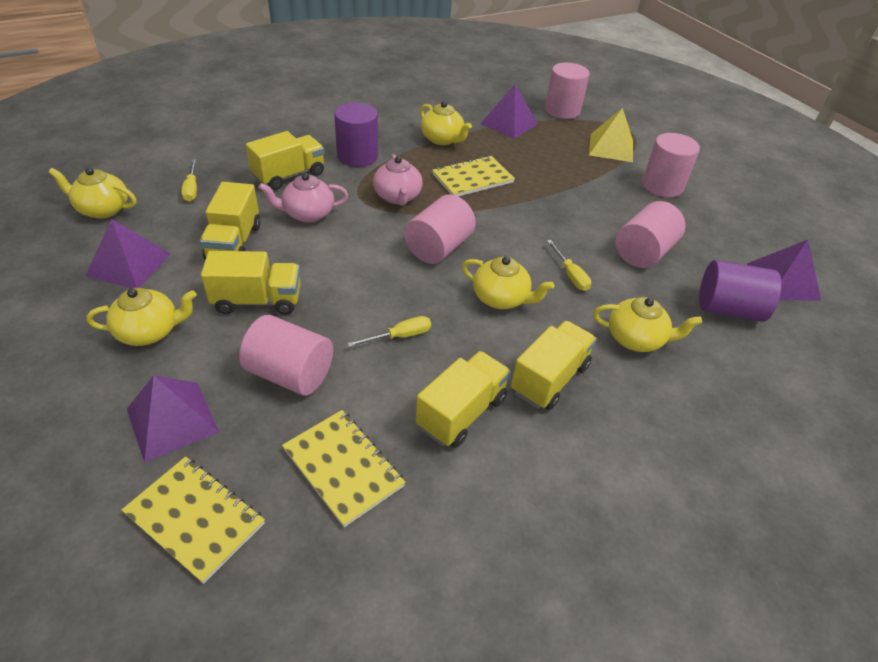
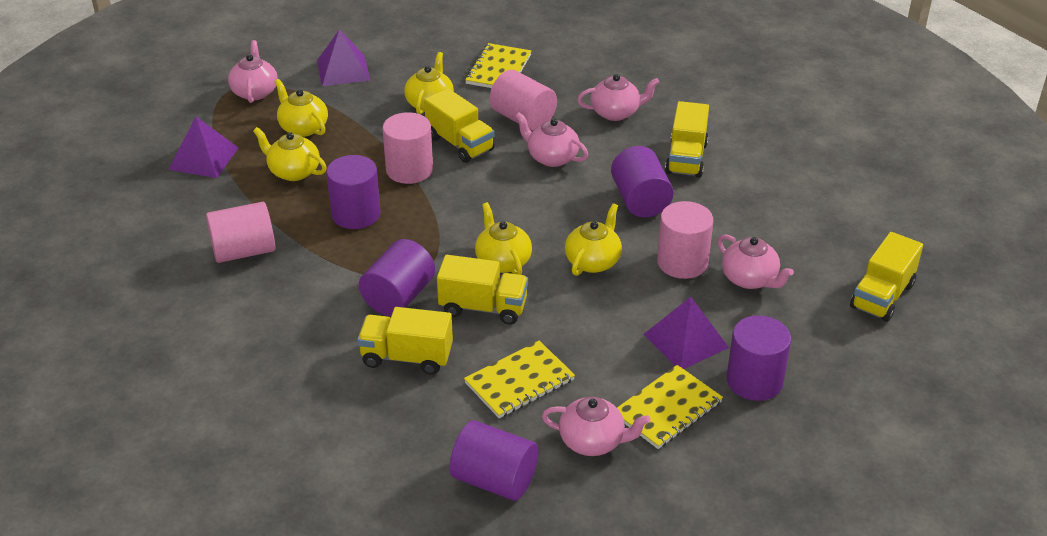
pink cylinder: [239,315,333,396] [404,194,476,264] [545,63,589,119] [616,201,686,268] [642,133,700,197] = 5 -> [206,202,275,263] [382,112,433,184] [489,70,557,131] [657,201,713,279] = 4
pink teapot: [259,173,348,223] [373,154,423,206] = 2 -> [228,40,278,103] [515,112,588,167] [542,397,651,456] [577,74,659,121] [717,234,794,289] = 5
purple cylinder: [334,103,378,167] [699,260,781,322] = 2 -> [326,155,381,229] [359,239,435,316] [449,420,538,501] [611,146,674,217] [727,315,791,401] = 5
purple pyramid: [85,219,170,288] [127,376,219,463] [480,85,538,139] [747,240,821,300] = 4 -> [168,117,238,178] [317,30,371,86] [644,297,729,369] = 3
yellow pyramid: [589,108,633,162] = 1 -> none = 0
yellow screwdriver: [181,159,197,202] [347,316,431,347] [547,240,591,291] = 3 -> none = 0

